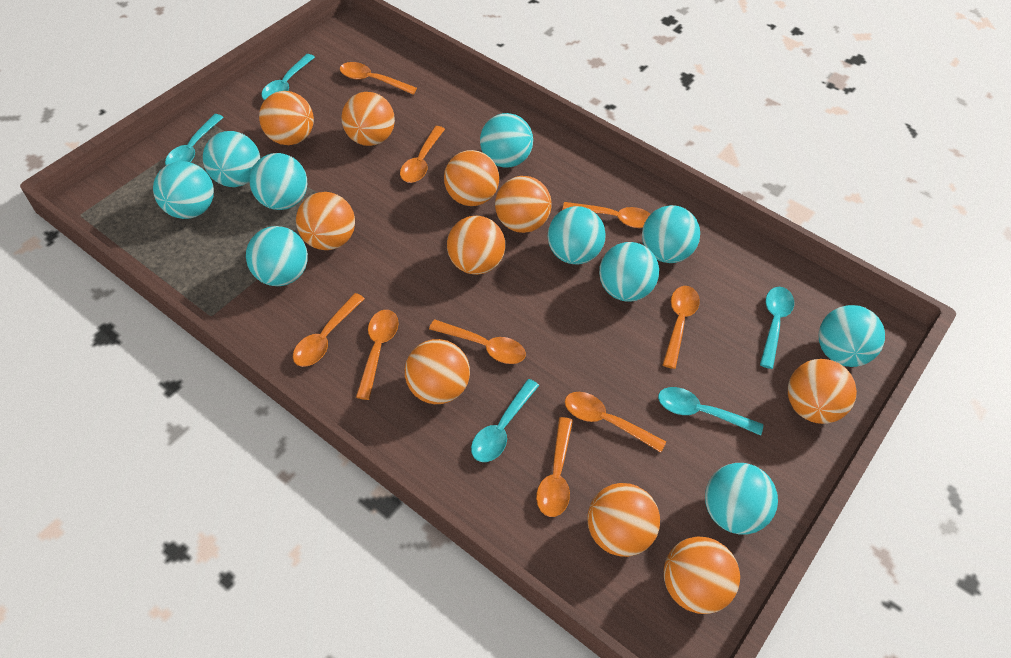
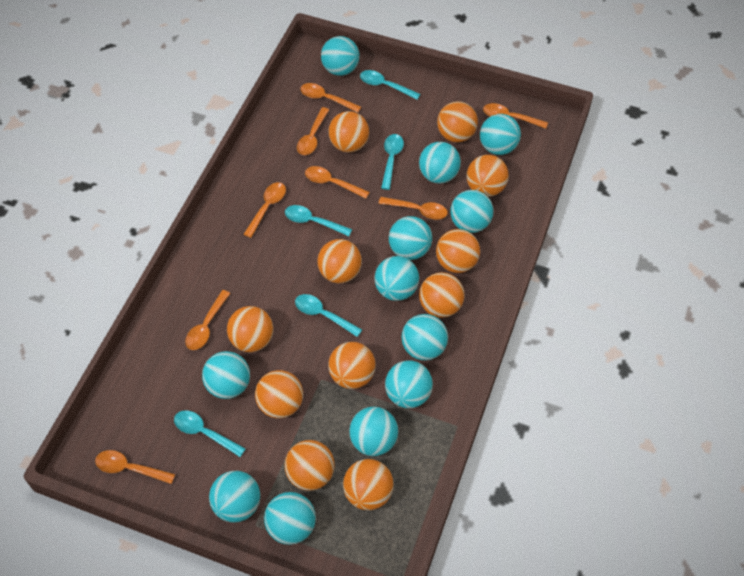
orange ball: [259,91,314,145] [296,192,355,250] [341,92,395,146] [405,339,470,404] [444,150,499,206] [447,216,505,275] [495,176,552,233] [587,483,660,557] [664,536,740,614] [788,359,857,424] = 10 -> [227,306,273,352] [255,370,303,418] [285,440,335,491] [317,239,362,283] [328,342,376,389] [329,111,369,152] [343,459,393,510] [419,272,465,318] [436,229,480,273] [437,101,478,142] [466,155,509,197] = 11
orange spoon: [293,293,365,367] [340,62,417,94] [356,310,399,400] [400,126,445,183] [429,320,526,364] [536,417,573,517] [562,202,650,228] [565,392,666,453] [663,286,700,369] = 9 -> [95,450,175,484] [185,290,231,350] [243,182,286,238] [297,107,329,155] [300,83,361,113] [305,166,370,199] [378,197,448,220] [483,103,548,129] = 8
turquoise ball: [153,161,214,219] [203,131,260,187] [246,226,308,286] [250,153,307,210] [480,113,533,167] [548,206,606,264] [599,242,659,301] [642,205,700,263] [705,463,778,535] [819,305,885,367] = 10 -> [202,351,250,399] [209,471,260,523] [264,492,316,545] [321,36,360,76] [349,407,398,456] [374,256,419,301] [385,360,433,408] [389,216,432,260] [402,314,448,360] [419,142,461,184] [450,190,494,233] [480,114,521,155] = 12

